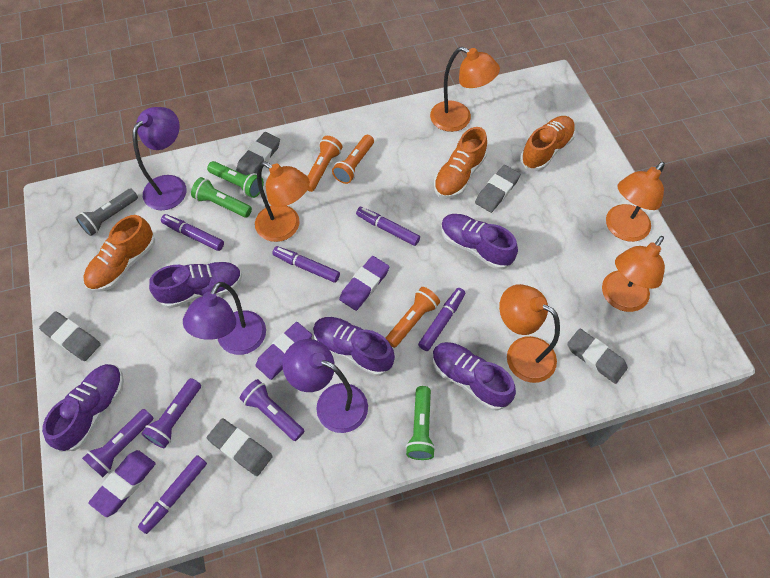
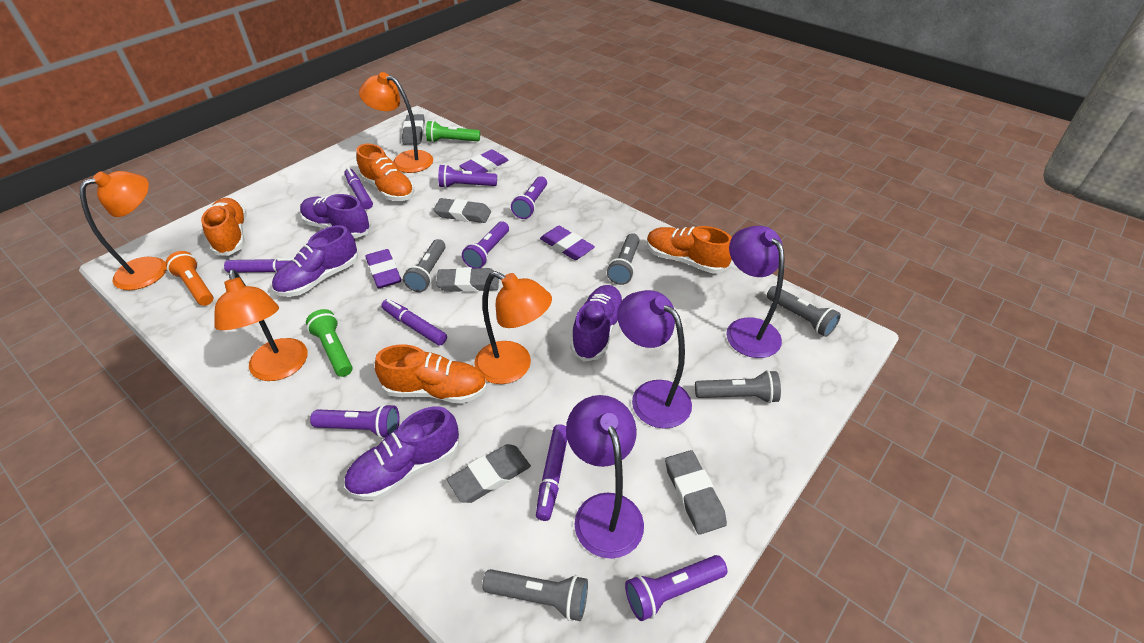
green flashlight: [191,177,252,218] [207,161,264,198] [406,386,435,460] = 3 -> [306,309,353,377] [426,120,480,143] = 2
grey flashlight: [76,189,138,236] = 1 -> [403,239,446,292] [482,569,588,621] [607,233,640,285] [695,370,781,403] [767,286,841,337] = 5
orange flashlight: [307,136,343,192] [332,135,374,184] [385,287,440,348] = 3 -> [166,251,213,306] = 1
orange lamp: [255,162,310,242] [430,47,500,132] [499,284,560,383] [602,236,665,312] [606,162,665,242] = 5 -> [80,171,167,290] [214,270,307,381] [359,72,433,173] [474,271,552,384] = 4
orange shoe: [84,215,155,292] [434,127,487,199] [520,116,575,171] = 3 -> [201,198,246,256] [356,144,415,201] [375,344,487,404] [646,226,732,274] = 4
purple flashlight: [82,409,153,477] [142,378,201,448] [240,379,304,441] = 3 -> [310,404,400,439] [438,164,497,188] [462,221,509,268] [511,176,547,219] [625,555,727,621] = 5
purple marker: [138,455,207,534] [161,214,224,251] [272,246,340,283] [356,207,420,246] [418,288,465,351] = 5 -> [224,258,294,273] [344,168,373,209] [381,299,447,346] [536,424,567,521] = 4
purple shoe: [42,364,124,452] [149,262,242,308] [313,317,395,376] [432,342,516,411] [441,214,518,270] = 5 -> [272,225,358,297] [300,194,371,238] [344,406,459,500] [571,285,623,361] = 4

